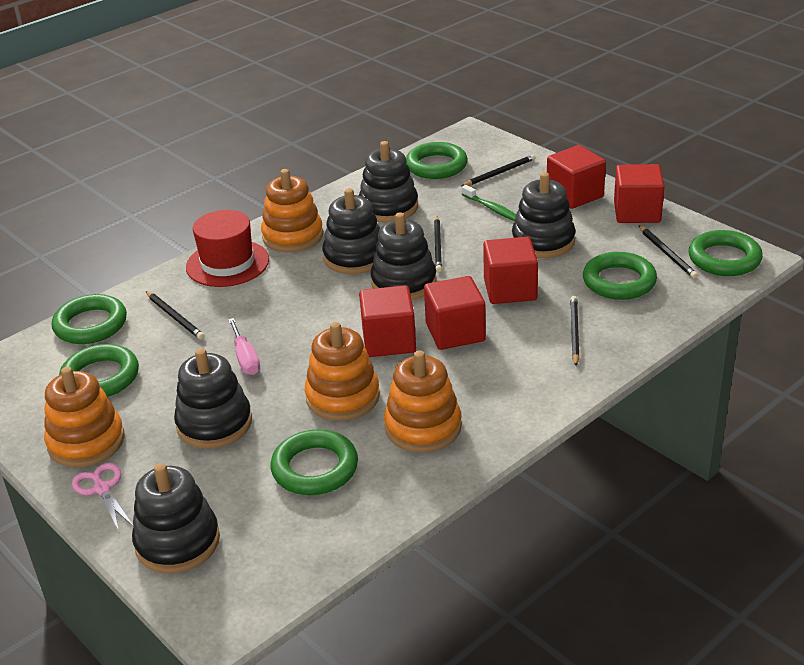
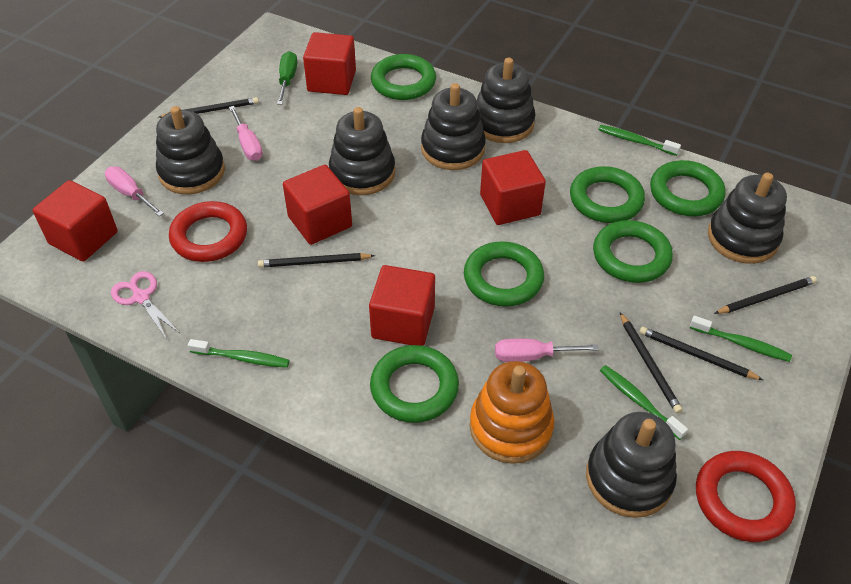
green screwdriver: none = 0 -> [277,51,297,105] = 1
green toothbrush: [462,185,516,221] = 1 -> [188,339,290,368] [598,125,681,156] [600,365,688,440] [690,316,792,362] = 4
orange stacking toy: [44,367,125,468] [261,169,323,252] [305,322,380,421] [384,350,462,453] = 4 -> [469,361,555,464] = 1
pink screwdriver: [228,318,260,375] = 1 -> [105,166,164,216] [229,106,263,161] [495,339,599,362] = 3
red hat: [186,210,269,287] = 1 -> none = 0
red ring: none = 0 -> [169,201,247,262] [696,451,796,542] = 2

